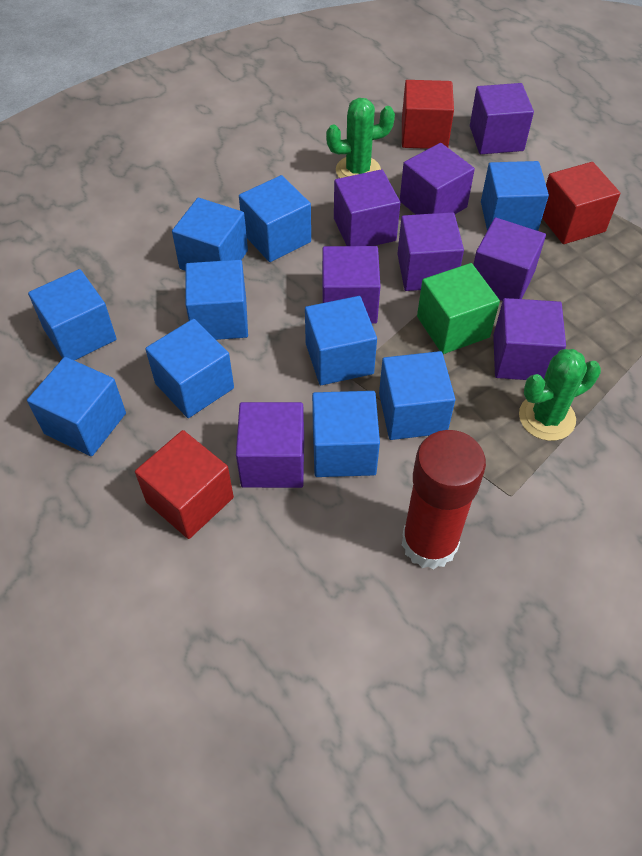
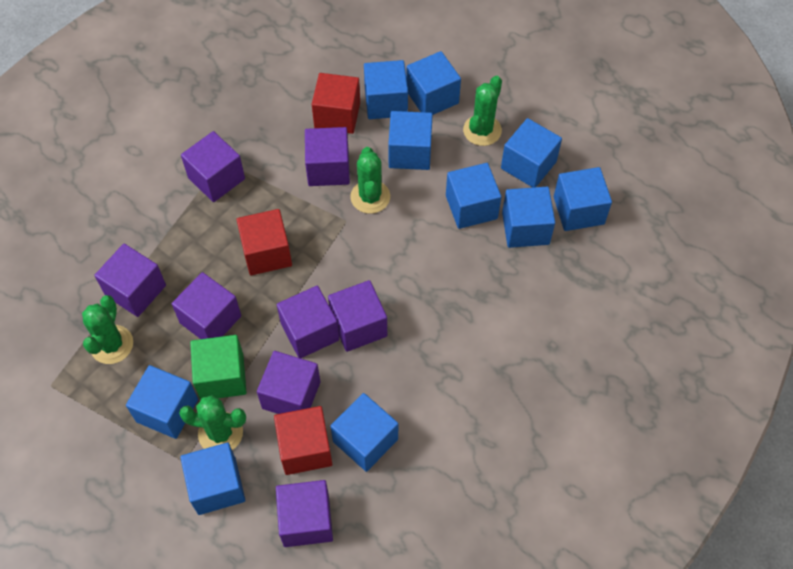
green cactus: [326,98,395,178] [519,349,601,441] = 2 -> [82,295,133,364] [179,395,246,450] [350,147,390,214] [463,76,502,146] = 4
red glue stick: [402,430,486,570] = 1 -> none = 0

